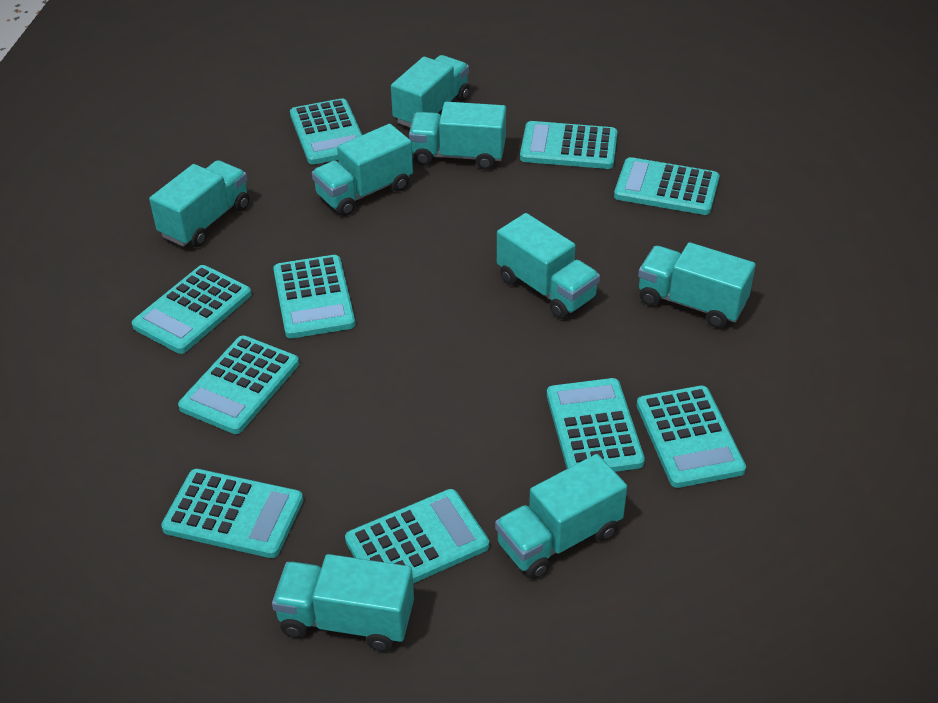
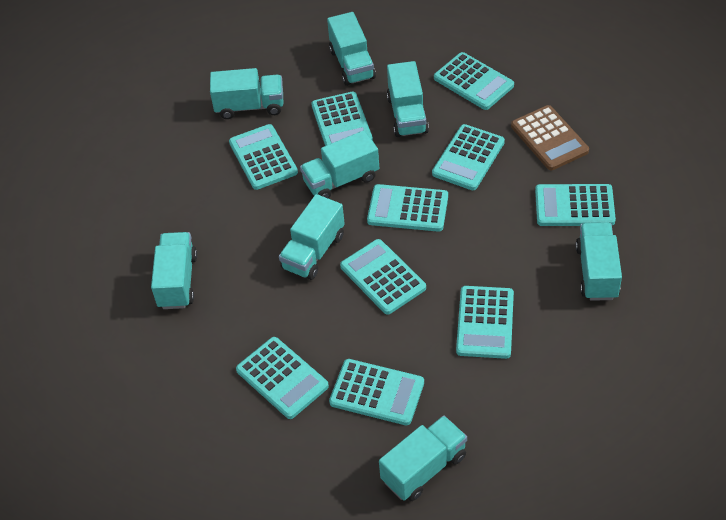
brown calculator: none = 0 -> [511,105,589,170] = 1

